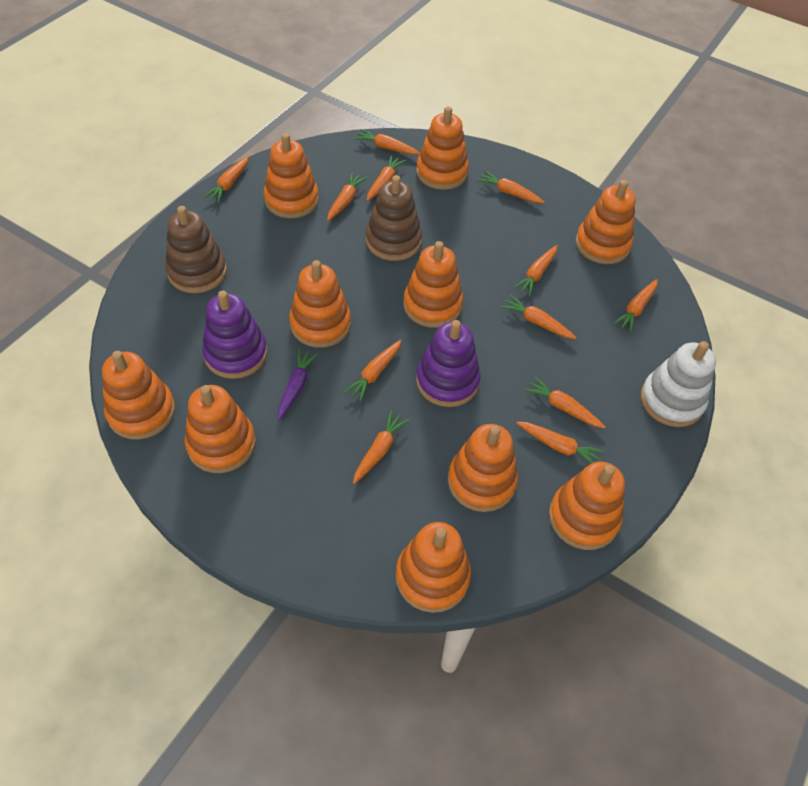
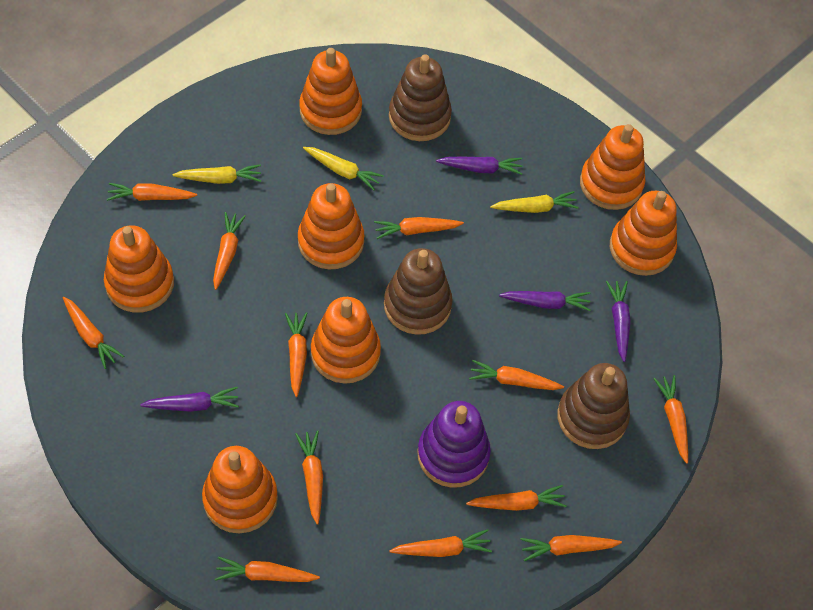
brown stacking toy: [165,206,227,293] [366,175,422,261] = 2 -> [384,248,453,335] [389,54,452,141] [557,363,630,449] = 3
orange stacking toy: [102,351,175,440] [185,385,256,473] [264,133,319,218] [289,260,351,348] [396,522,471,613] [403,241,463,328] [416,106,469,190] [448,424,518,512] [549,462,625,550] [576,180,636,264] = 10 -> [104,225,174,313] [202,446,278,534] [298,183,364,269] [299,48,362,135] [311,297,381,384] [580,124,645,210] [610,191,677,276] = 7
purple carrot: [278,349,318,421] = 1 -> [140,387,239,412] [436,156,522,175] [499,291,591,311] [606,281,631,362] = 4
purple stacking toy: [202,291,267,379] [416,320,481,407] = 2 -> [417,401,491,488] = 1
white stacking toy: [641,341,716,427] = 1 -> none = 0
yellow carrot: none = 0 -> [173,164,261,184] [303,147,384,191] [490,191,579,213] = 3

